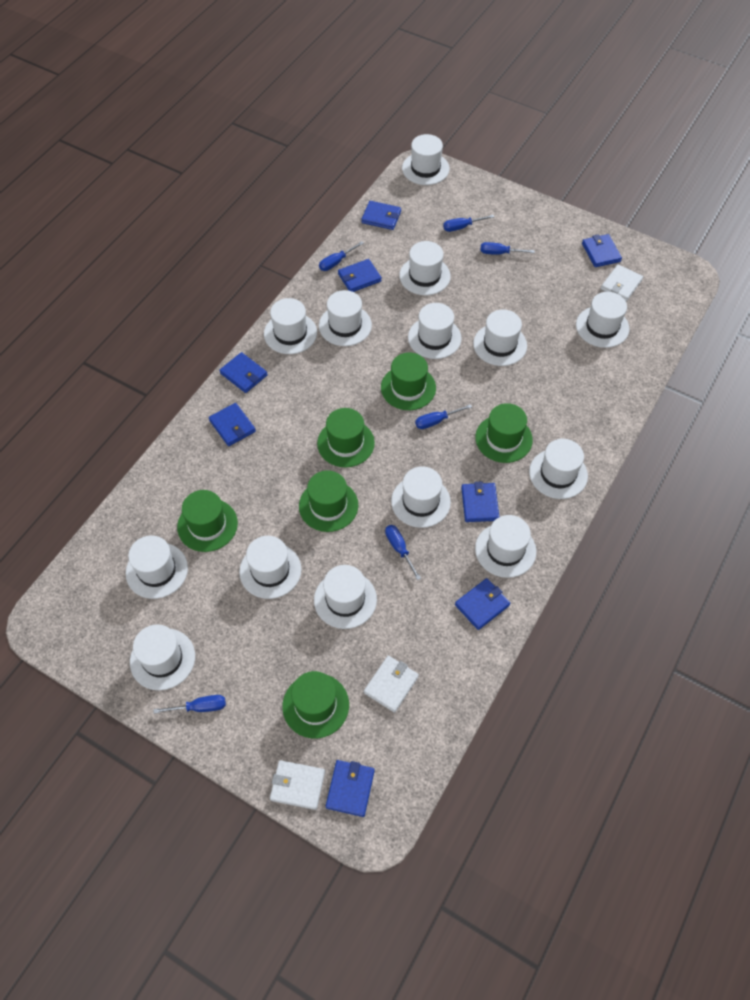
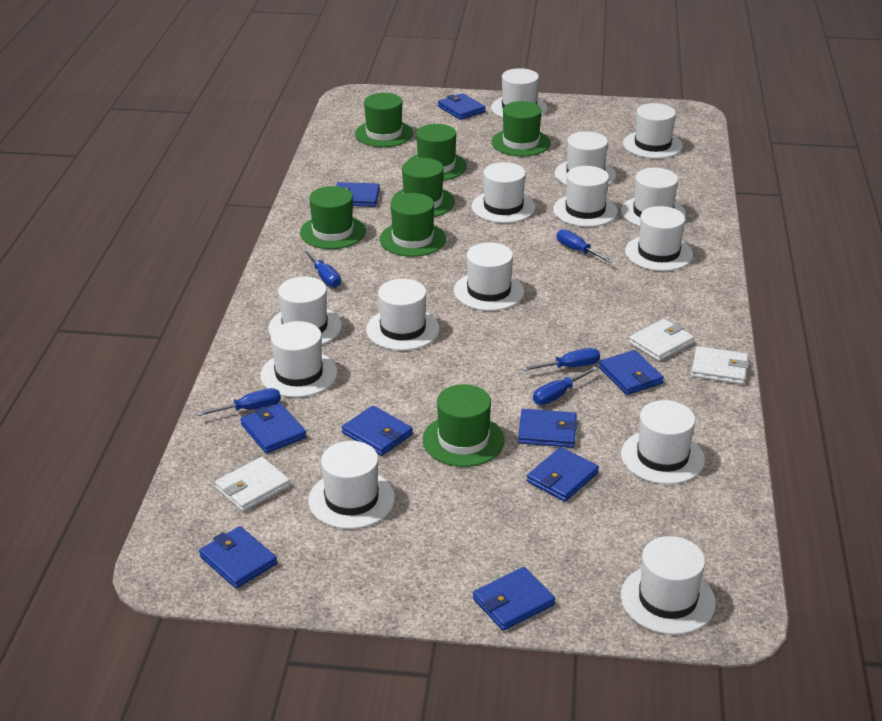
blue screwdriver: [153,695,226,714] [319,241,364,271] [385,525,421,580] [415,404,472,429] [443,215,494,232] [480,242,535,255] = 6 -> [196,388,281,416] [303,249,341,288] [522,348,600,371] [533,366,598,405] [557,229,613,263] = 5
blue wallet: [209,403,256,446] [219,352,268,393] [326,760,375,817] [338,259,382,292] [361,201,401,230] [455,578,510,630] [461,482,499,522] [582,234,622,267] = 8 -> [199,526,277,589] [240,403,307,453] [336,182,380,207] [342,406,413,456] [438,93,486,120] [473,567,555,631] [518,409,578,448] [527,447,599,502] [599,350,664,395] = 9
green hat: [177,490,238,552] [282,671,349,738] [299,470,358,532] [317,408,375,467] [381,352,436,410] [475,403,533,463] = 6 -> [300,186,366,249] [355,93,413,147] [380,193,446,257] [391,158,455,217] [408,124,467,180] [423,384,505,467] [491,101,551,156] = 7

